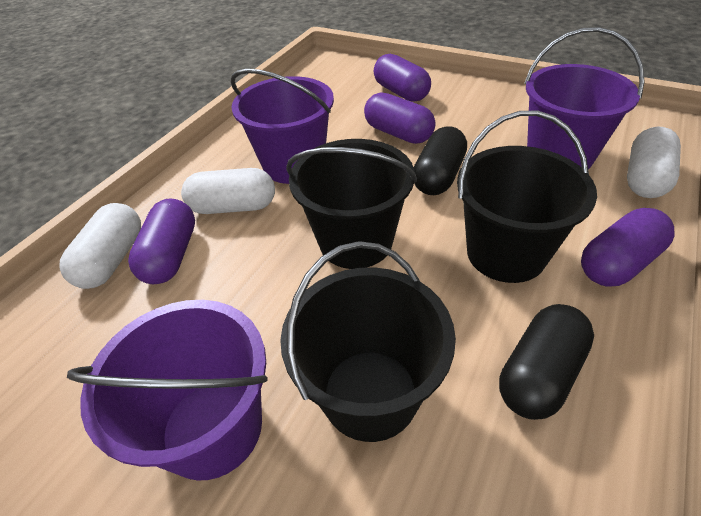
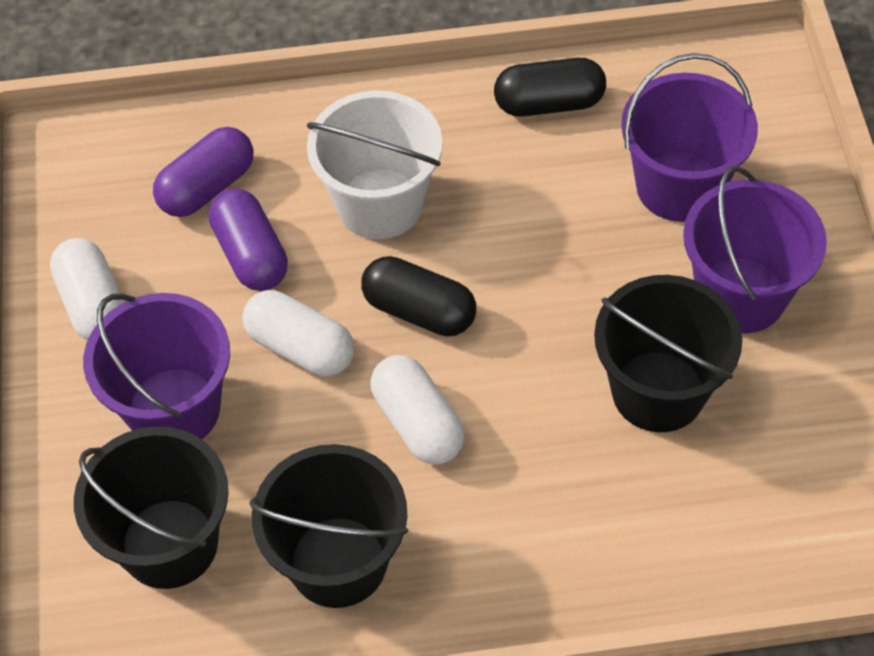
purple capsule: [128,198,195,284] [364,92,436,144] [374,54,431,102] [581,208,675,287] = 4 -> [153,127,253,217] [209,189,288,291] = 2
white bucket: none = 0 -> [307,90,443,240] = 1

